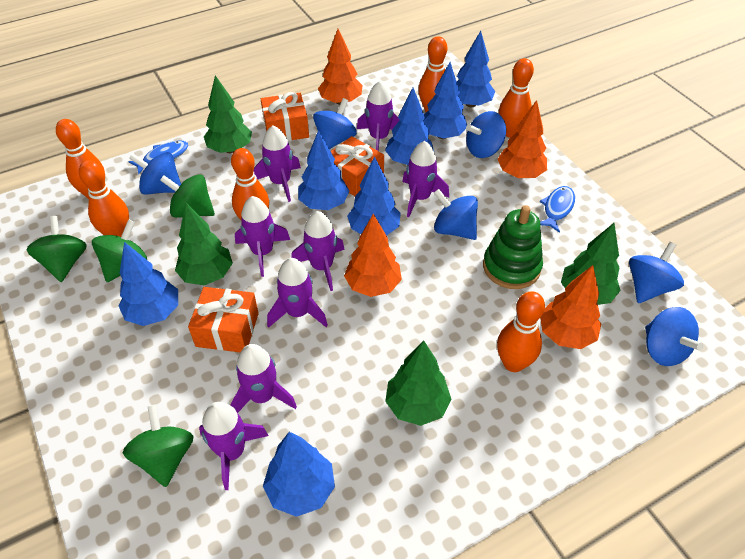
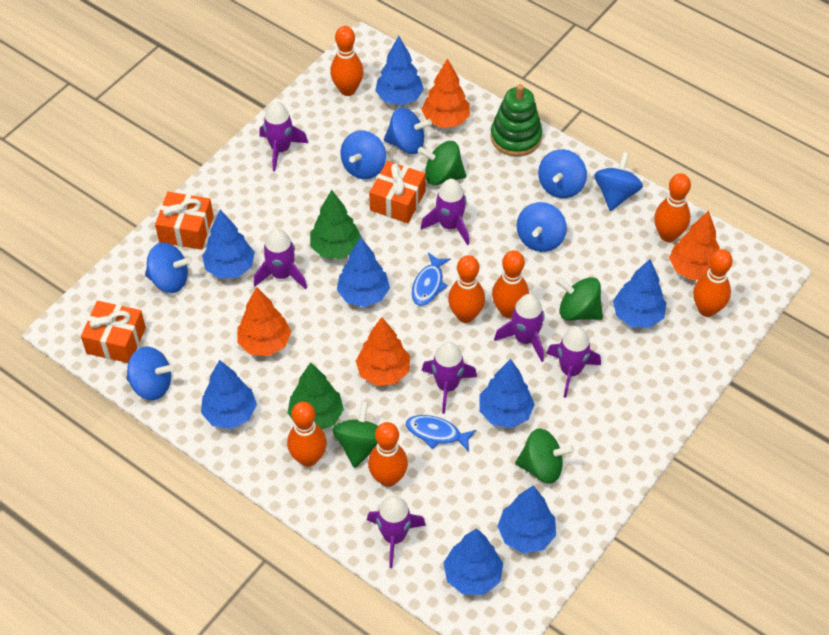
blue spinning top: [129,152,181,195] [313,98,357,149] [434,189,478,240] [466,111,506,158] [629,242,684,303] [645,307,703,366] = 6 -> [126,346,174,400] [145,242,191,293] [340,130,386,179] [384,107,432,154] [517,202,567,252] [538,149,587,198] [594,152,643,211] = 7
blue tree: [118,242,178,326] [263,432,335,517] [298,130,349,210] [347,156,401,236] [385,87,434,165] [423,62,467,139] [457,31,495,107] = 7 -> [201,360,257,429] [202,210,255,279] [337,238,390,307] [375,36,424,105] [443,528,503,595] [479,359,535,428] [497,486,556,553] [613,259,666,328] = 8
green tree: [175,203,233,285] [204,75,252,153] [385,341,452,426] [561,223,621,305] = 4 -> [288,363,344,430] [310,190,362,259] = 2
orange bowling pin: [56,119,105,199] [79,160,129,237] [231,148,269,220] [418,36,447,112] [497,291,545,372] [499,58,534,138] = 6 -> [287,402,327,467] [330,26,364,96] [368,422,408,487] [448,255,485,323] [492,250,529,318] [654,173,691,242] [693,249,733,317] = 7
purple rocket: [199,402,268,490] [230,344,297,413] [235,196,290,277] [254,126,301,202] [267,258,328,328] [291,211,345,291] [357,81,400,151] [402,141,449,217] = 8 -> [254,228,307,289] [260,101,308,171] [367,495,426,568] [421,179,469,245] [422,342,477,414] [494,294,544,362] [546,326,601,398] = 7

